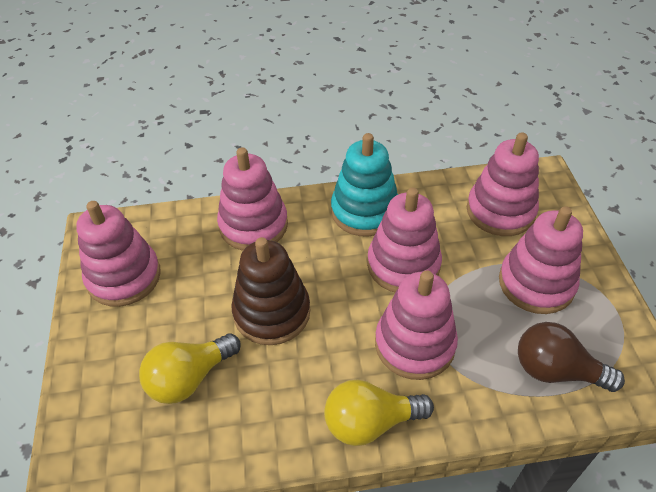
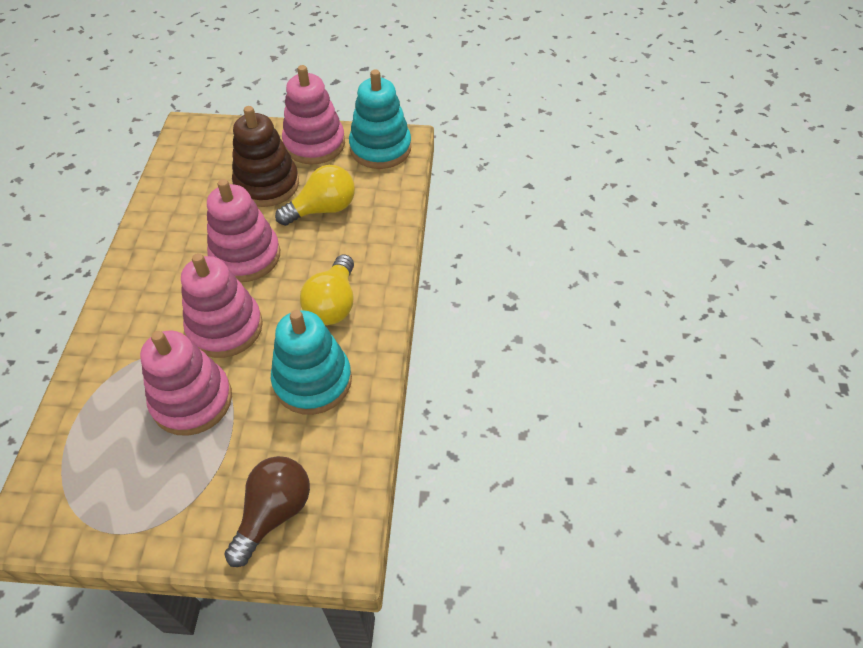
pink stacking toy: [76,201,161,307] [217,147,288,251] [367,188,442,292] [375,270,458,380] [467,132,539,236] [499,206,583,314] = 6 -> [140,331,232,436] [181,253,263,358] [207,179,280,282] [282,65,345,164] = 4
turquoise stacking toy: [331,133,398,237] = 1 -> [271,310,352,415] [349,69,411,169] = 2

